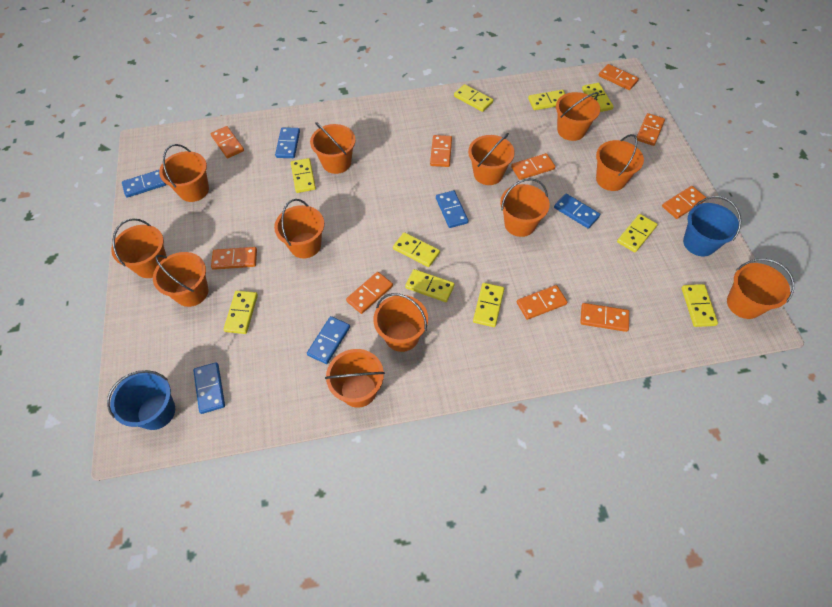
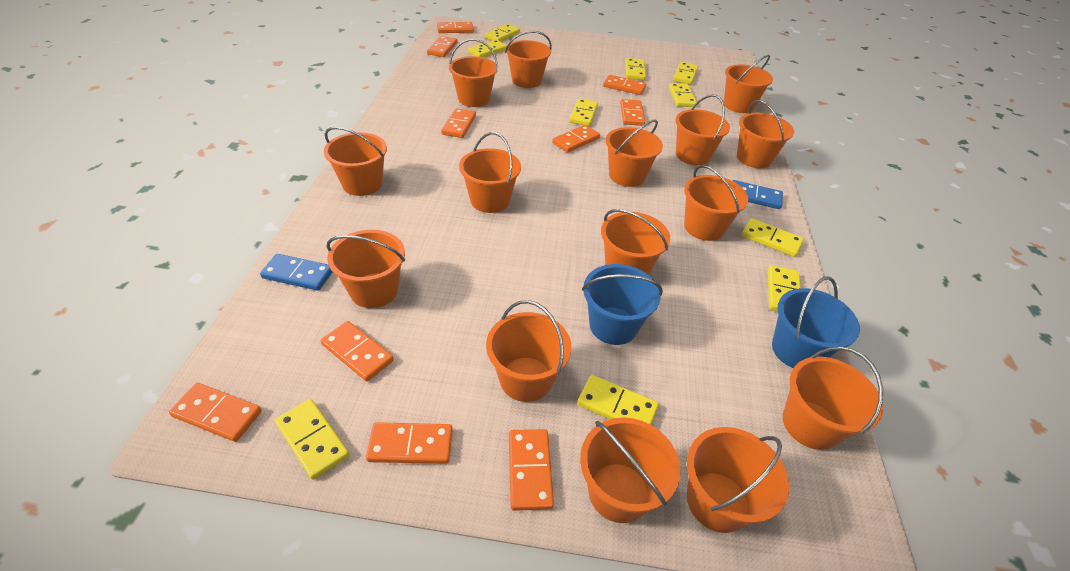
blue domino: [122,170,166,198] [193,362,225,414] [275,127,300,158] [307,316,350,364] [436,190,468,228] [554,194,600,229] = 6 -> [260,254,332,291] [732,180,783,209] = 2
orange bucket: [111,218,167,278] [153,252,208,307] [159,144,209,202] [274,199,324,258] [310,122,356,174] [325,349,385,408] [373,293,428,352] [468,133,515,185] [500,178,550,237] [556,92,600,141] [596,134,644,191] [727,258,794,319] = 12 -> [324,127,387,196] [327,230,405,308] [449,39,498,107] [459,132,521,213] [486,300,571,402] [505,31,552,88] [580,417,681,523] [601,209,670,275] [605,120,663,187] [675,94,730,165] [684,165,748,241] [687,427,789,533] [724,55,773,113] [737,100,794,168] [783,347,883,450] = 15

